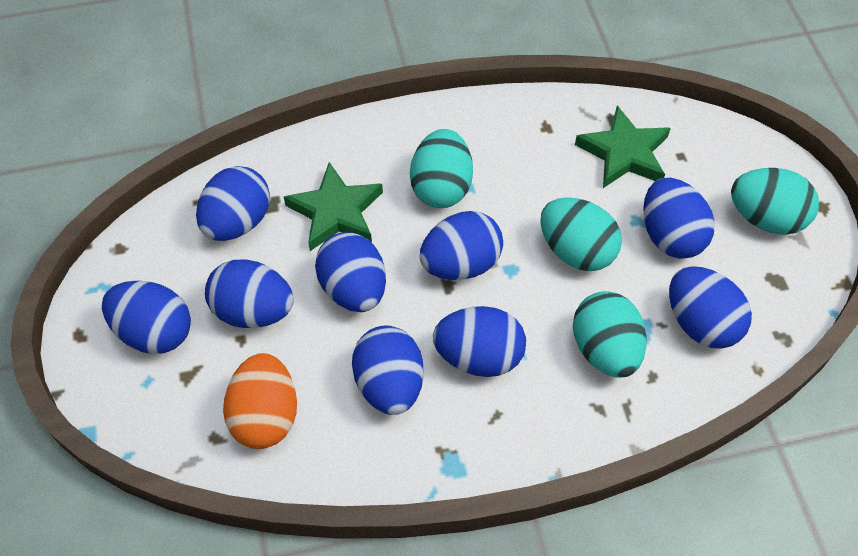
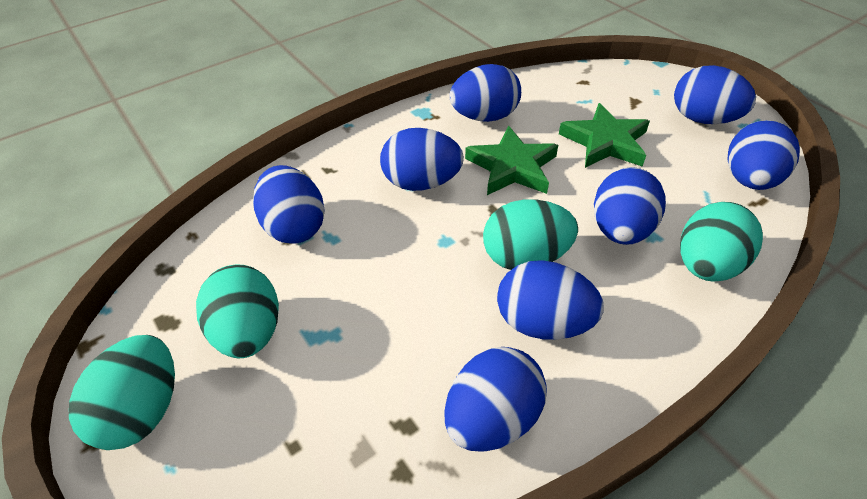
blue egg: [102,281,191,354] [196,166,270,241] [205,259,294,328] [315,232,386,312] [352,325,424,415] [420,211,503,280] [433,306,526,377] [643,178,715,259] [669,266,752,349] = 9 -> [253,165,325,244] [380,128,464,191] [445,347,547,452] [449,64,521,122] [497,260,604,340] [594,167,666,245] [674,65,756,124] [727,120,800,190] = 8
orange egg: [223,353,297,449] = 1 -> none = 0

